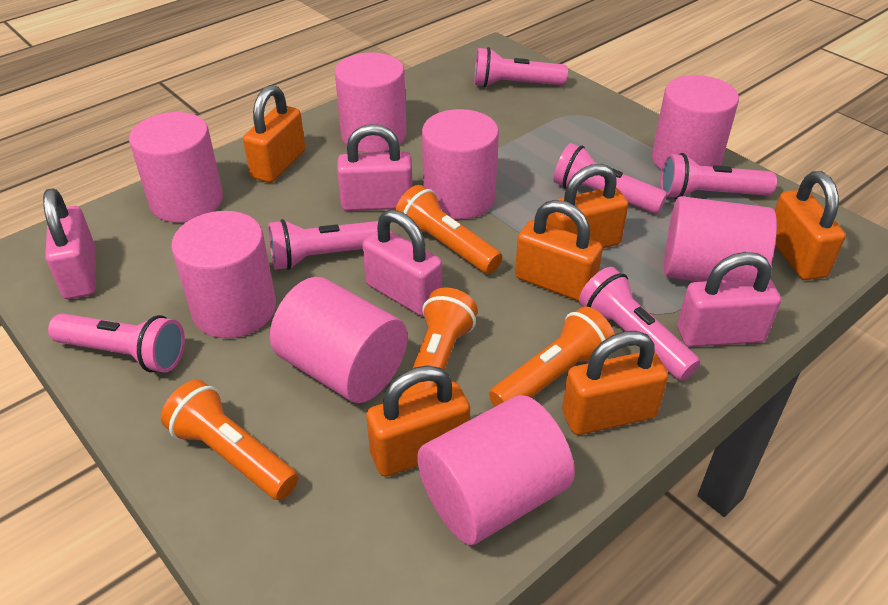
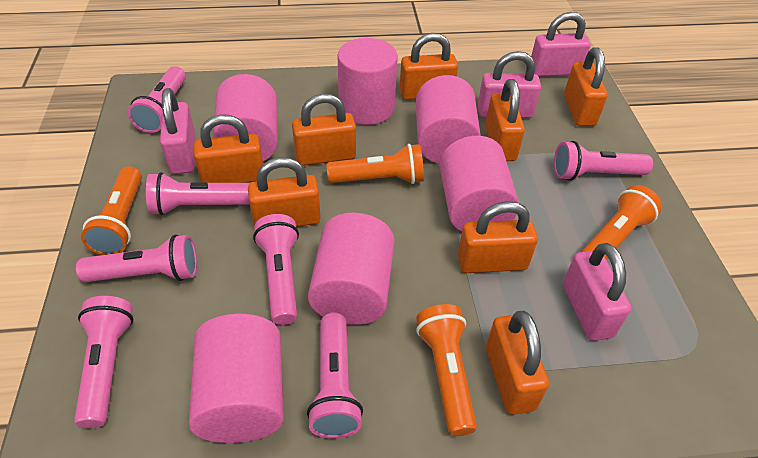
orange padlock: [243,85,305,183] [366,366,470,476] [515,200,603,301] [546,164,629,248] [562,331,668,435] [775,171,846,280] = 6 -> [194,114,263,183] [248,157,321,227] [292,94,356,166] [400,33,458,100] [458,201,538,273] [485,79,525,161] [486,311,549,415] [564,47,608,126] = 8
pink cylinder: [129,112,223,223] [171,211,276,338] [270,277,408,403] [335,52,407,153] [417,395,575,545] [422,109,499,219] [652,75,739,170] [664,196,777,282] = 8 -> [189,314,284,443] [213,74,278,161] [308,213,395,325] [338,38,398,125] [416,75,481,164] [439,136,519,232] = 6
pink flashlight: [48,313,185,372] [268,219,378,270] [474,47,568,88] [554,143,667,214] [579,267,700,381] [660,153,777,200] = 6 -> [74,296,133,428] [76,234,197,282] [128,66,186,133] [146,172,250,215] [253,214,299,325] [307,312,363,439] [554,141,653,181] = 7

